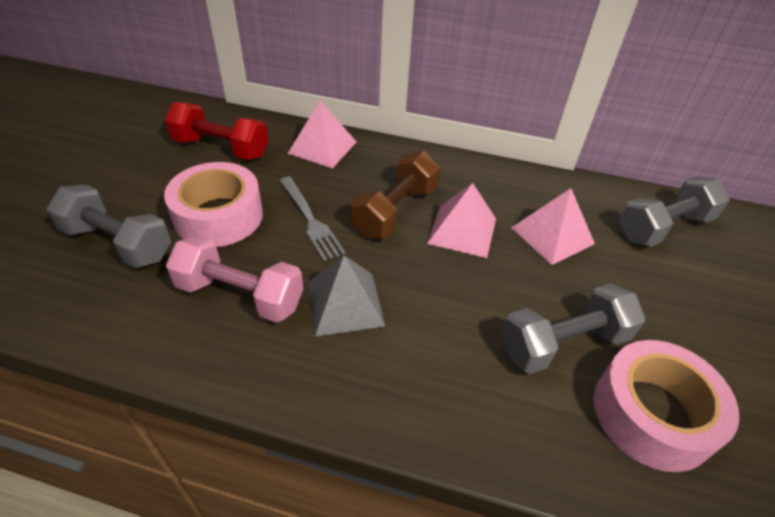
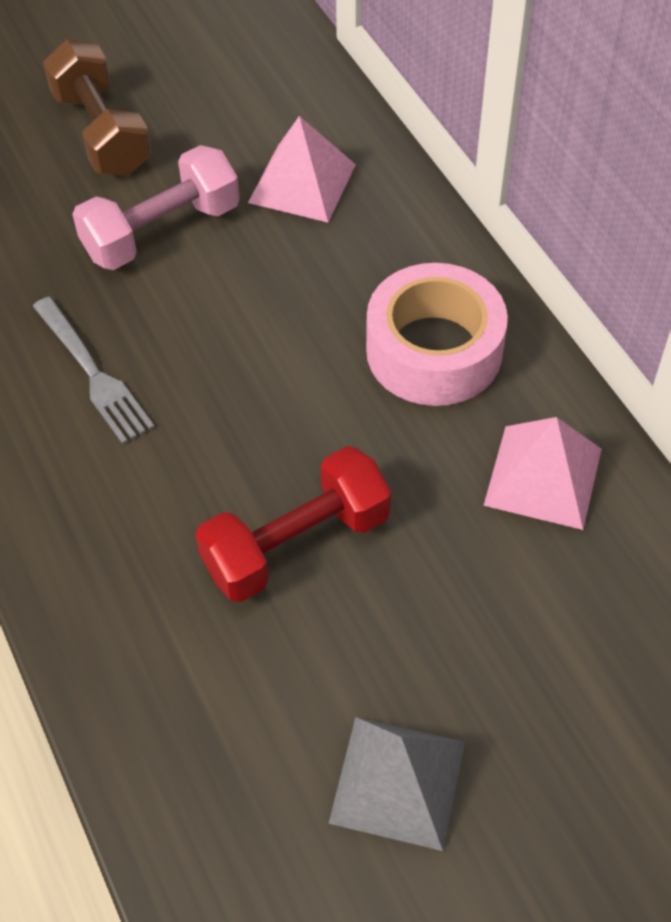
grey dumbbell: [47,184,171,268] [501,283,645,374] [619,177,730,247] = 3 -> none = 0
pink pyramid: [287,101,356,168] [427,183,496,258] [511,188,595,265] = 3 -> [248,116,356,222] [483,417,602,530] = 2
pink tape: [164,162,263,247] [594,340,739,472] = 2 -> [366,263,508,406] = 1

